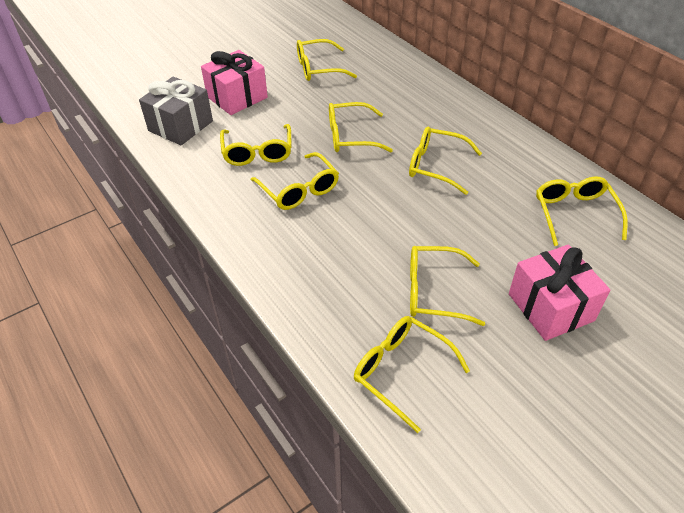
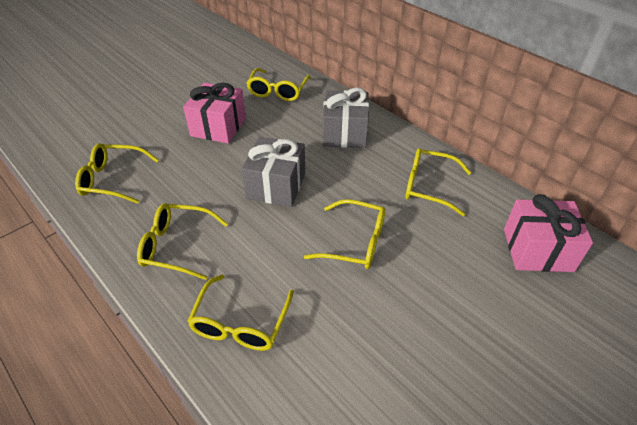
grey gift: [139,77,213,145] = 1 -> [241,137,305,207] [323,87,369,148] = 2
yellow glasses: [220,124,291,166] [251,152,339,210] [297,39,357,81] [329,102,393,152] [354,316,470,433] [409,126,482,195] [410,246,485,326] [536,177,628,246] = 8 -> [75,143,159,204] [137,203,228,280] [187,275,294,351] [246,68,311,101] [304,199,386,269] [405,148,471,216] = 6

